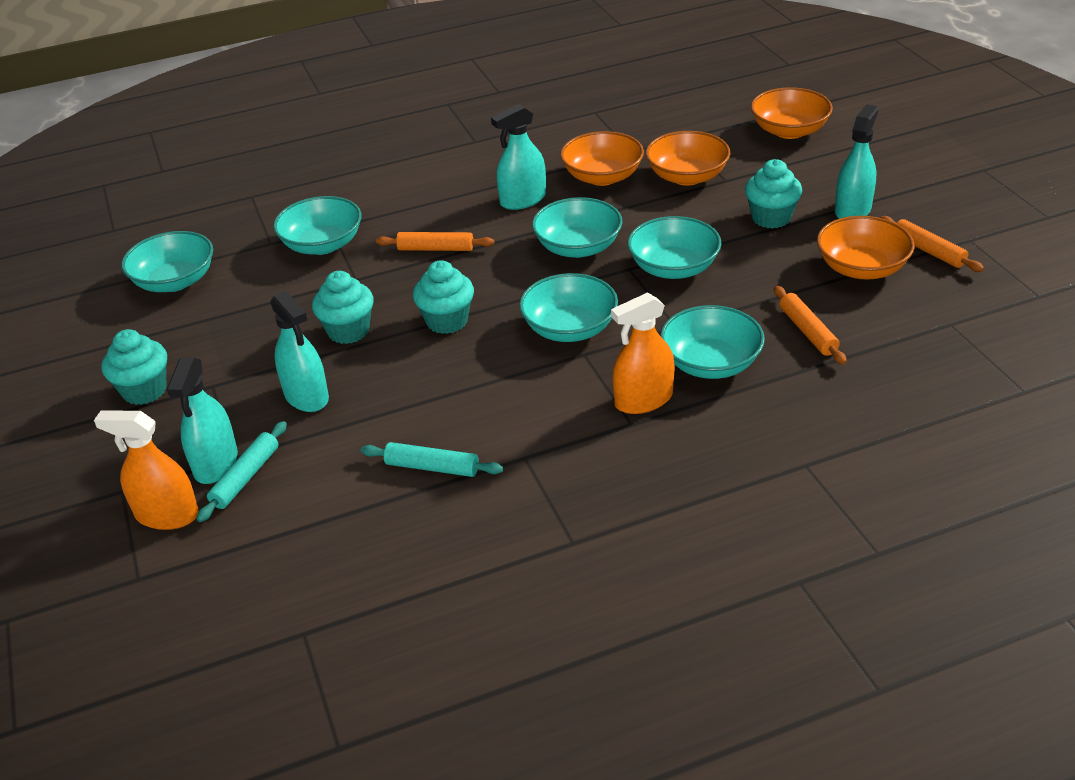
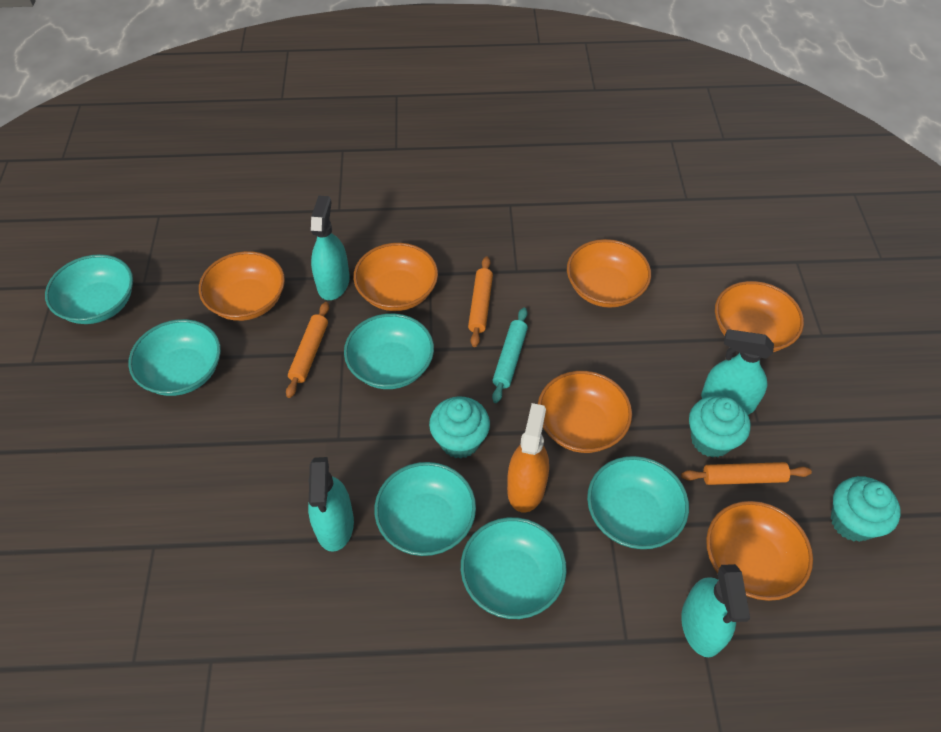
orange bowl: [560,131,644,186] [646,131,731,186] [751,87,833,139] [817,216,915,280] = 4 -> [199,251,285,321] [354,243,438,311] [538,371,632,453] [567,239,651,308] [706,501,813,601] [715,281,804,352] = 6
orange spray bottle: [94,410,199,530] [611,292,675,414] = 2 -> [507,403,549,513] = 1
turquoise cupcake: [102,329,167,405] [312,271,374,344] [413,260,474,334] [745,159,802,229] = 4 -> [429,396,490,459] [689,396,750,458] [831,476,901,542] = 3
turquoise rolling pin: [197,421,287,522] [361,442,503,477] = 2 -> [492,307,528,403] = 1

